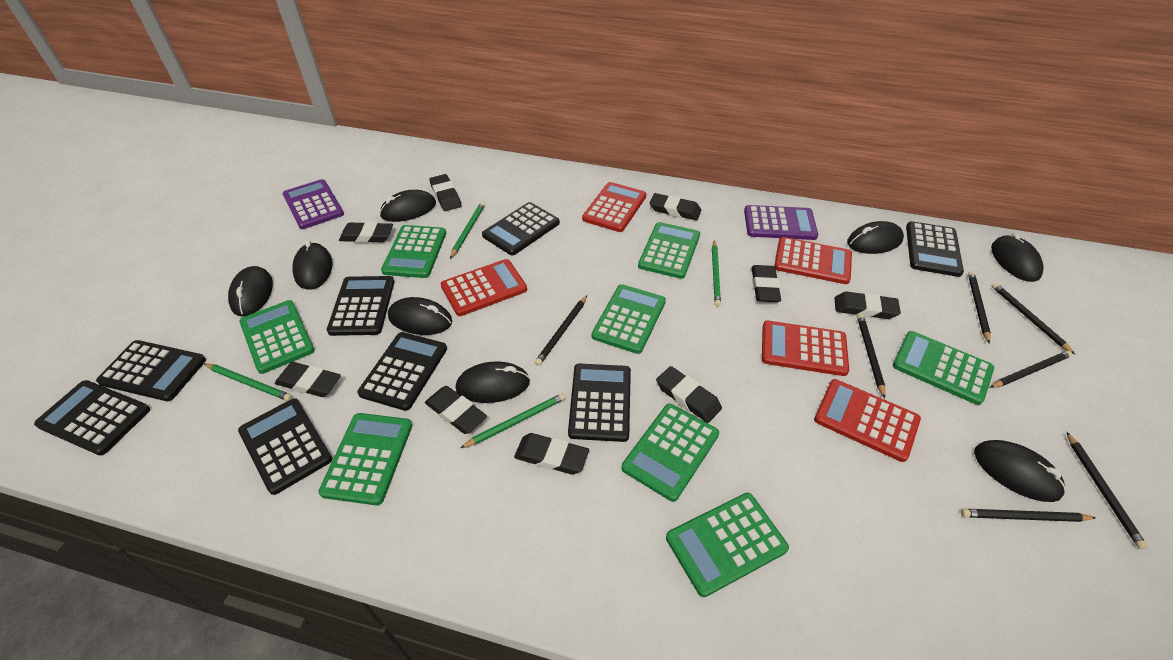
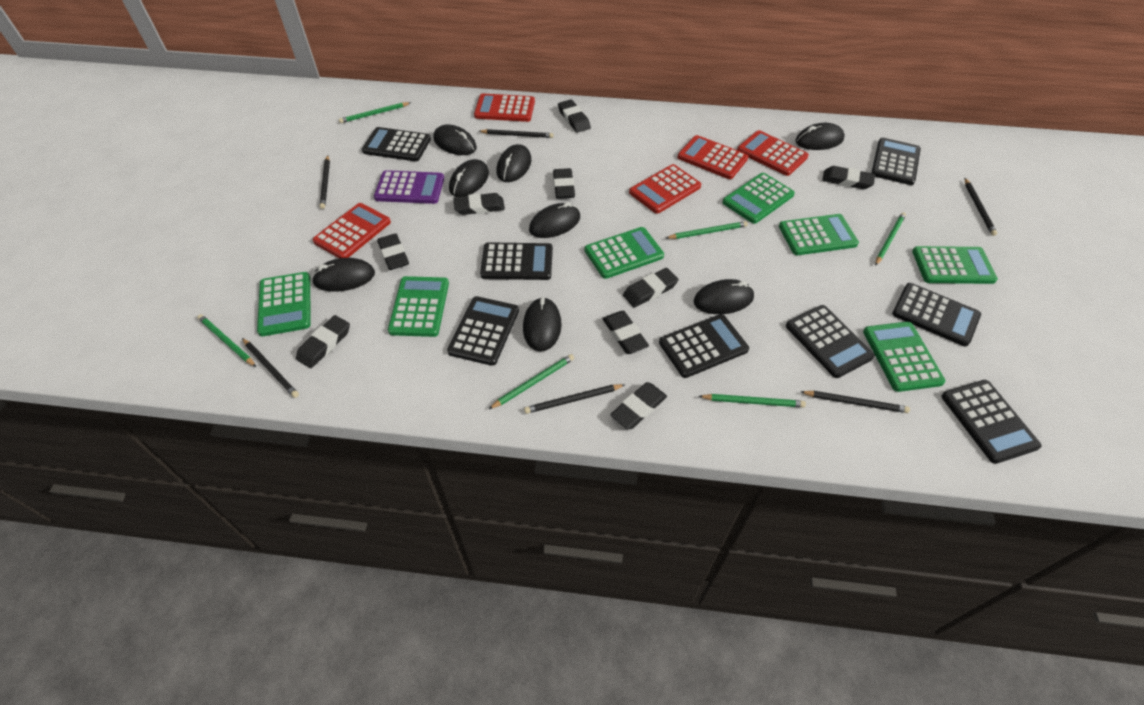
black pencil: [535,296,587,366] [857,314,885,398] [961,509,1095,522] [968,271,991,343] [989,351,1072,388] [992,283,1075,354] [1067,432,1148,549] = 7 -> [242,338,299,398] [320,155,330,209] [479,129,554,138] [524,384,625,414] [801,391,910,413] [965,178,997,236] = 6
green calculator: [239,300,315,374] [318,413,412,505] [381,225,446,278] [592,284,666,354] [622,404,719,502] [638,222,700,279] [666,493,789,597] [893,331,994,405] = 8 -> [257,272,310,336] [388,276,449,337] [585,227,664,279] [722,173,795,224] [779,214,859,255] [863,322,945,392] [912,246,998,284] = 7
green pencil: [204,363,292,401] [450,202,485,259] [460,393,566,448] [712,240,721,306] = 4 -> [197,314,256,367] [339,102,411,123] [489,354,574,409] [666,221,748,239] [698,394,806,408] [875,212,906,266] = 6
purple calculator: [282,179,344,229] [744,205,818,240] = 2 -> [374,170,444,204] = 1

